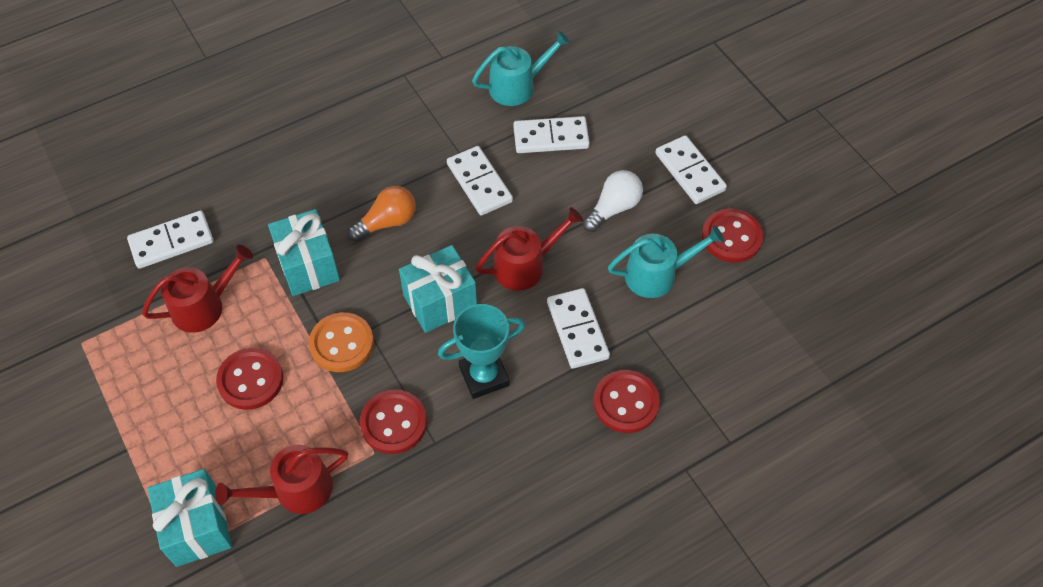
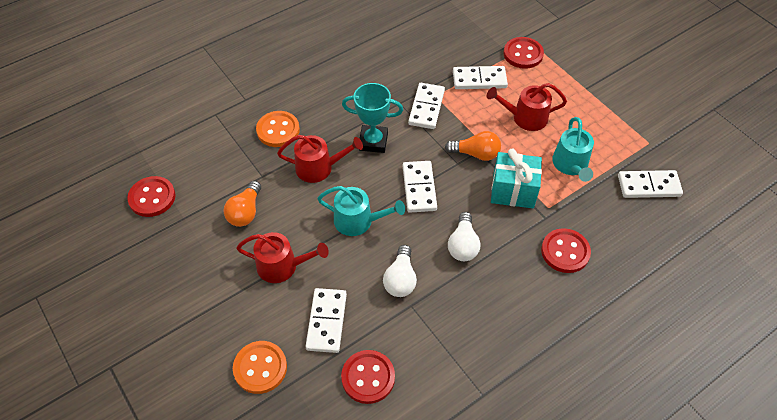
orange button: [309,312,374,372] = 1 -> [233,341,287,394] [256,111,300,147] = 2
orange light bulb: [347,186,416,242] = 1 -> [224,181,261,227] [445,131,501,161] = 2
turquoise gift: [148,469,232,567] [268,209,340,296] [399,245,477,333] = 3 -> [491,149,542,208] = 1
white light bulb: [583,170,643,232] = 1 -> [383,245,417,297] [448,212,481,261] = 2

